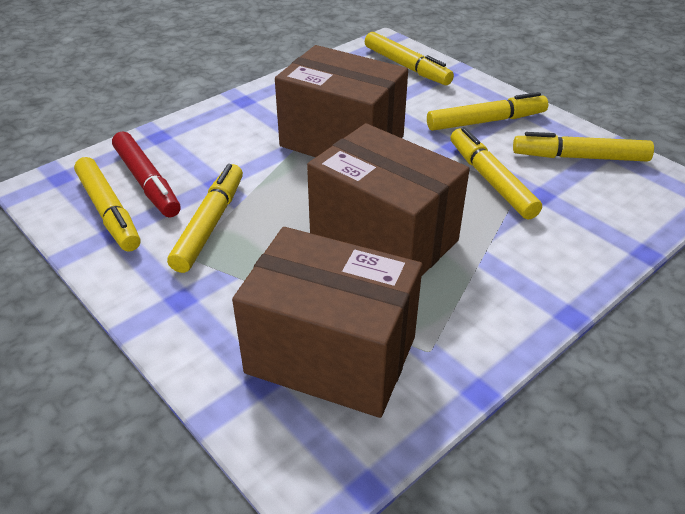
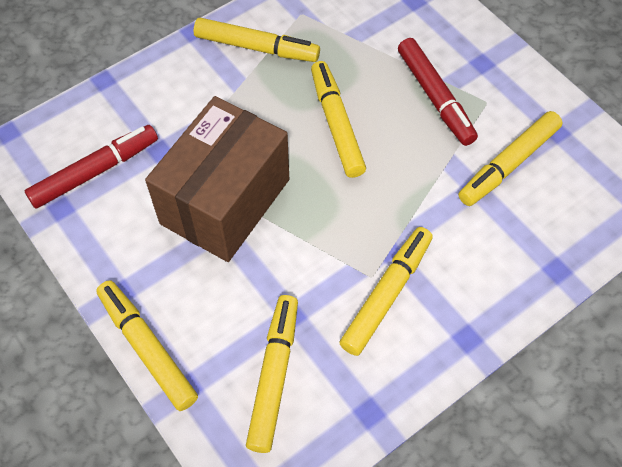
brown box: [232,227,423,418] [275,45,408,157] [307,123,470,275] = 3 -> [145,96,289,262] = 1
red marker: [112,132,181,217] = 1 -> [25,125,158,209] [398,38,478,146] = 2

